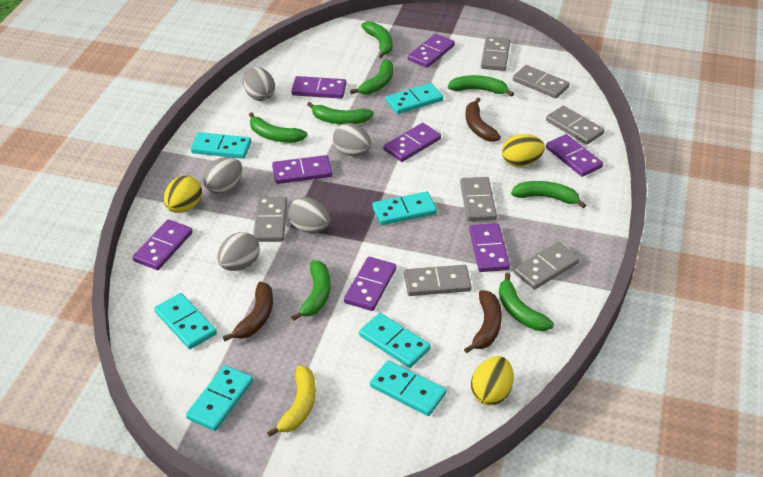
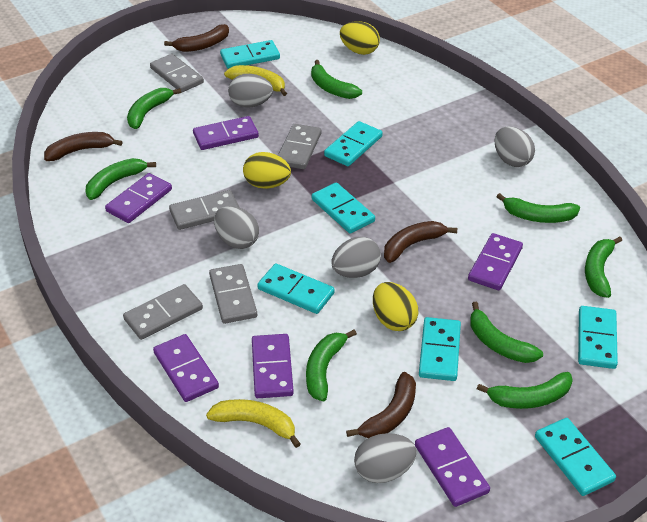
brown banana: [223,282,273,341] [464,290,502,353] [466,97,501,142] = 3 -> [44,132,123,161] [164,24,229,52] [346,372,416,438] [384,221,457,263] = 4
grey domino: [253,197,287,242] [404,265,472,296] [460,177,497,221] [481,37,510,71] [513,65,569,98] [514,242,579,290] [546,106,604,144] = 7 -> [123,284,203,340] [150,54,204,93] [169,190,240,230] [209,264,257,324] [278,124,321,169] = 5
purple domino: [133,219,193,270] [272,155,332,184] [291,76,346,99] [344,257,396,311] [384,123,441,162] [408,34,455,68] [469,223,510,272] [546,134,603,177] = 8 -> [105,173,172,223] [153,334,219,402] [193,116,259,150] [252,334,294,398] [415,427,490,507] [468,233,523,290] = 6
yellow banana: [267,365,316,437] = 1 -> [206,399,301,448] [224,65,287,96] = 2

